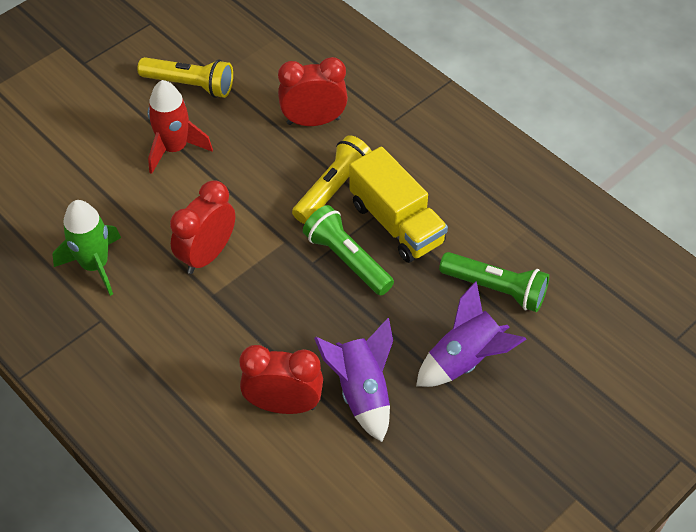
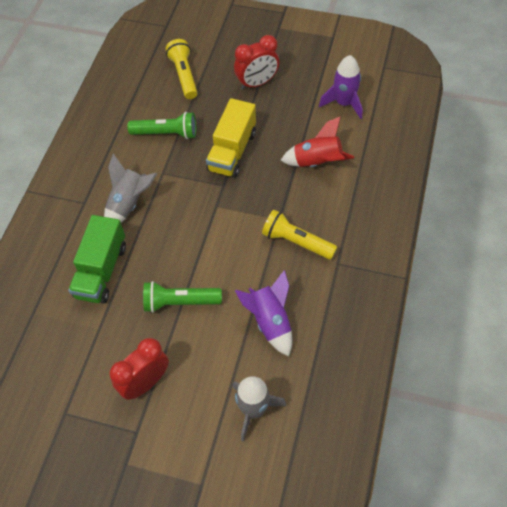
green rocket: [53,200,121,296] = 1 -> none = 0
green truck: none = 0 -> [68,215,126,304] = 1
grey rocket: none = 0 -> [104,154,157,223] [233,376,286,442] = 2
red clock: [170,180,235,274] [240,345,323,414] [278,57,348,126] = 3 -> [110,338,169,400] [234,35,279,90] = 2

